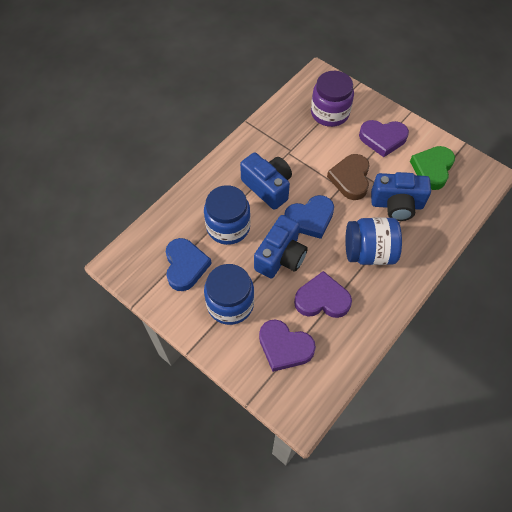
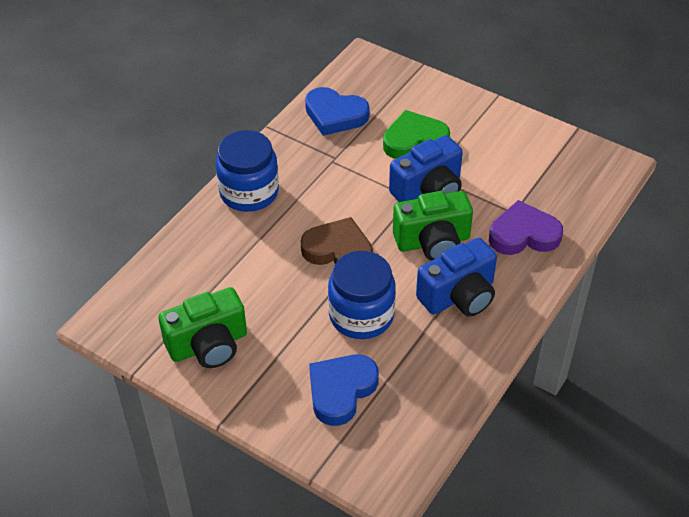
blue camera: [240,153,292,210] [254,215,308,278] [371,172,431,221] = 3 -> [389,135,463,202] [416,238,497,317] = 2
blue jar: [204,185,251,245] [204,264,254,325] [346,217,402,265] = 3 -> [216,130,279,212] [328,251,396,339] = 2
green camera: none = 0 -> [158,287,247,368] [393,191,473,261] = 2
purple heart: [259,319,316,372] [294,271,352,318] [359,120,409,157] = 3 -> [489,200,563,255] = 1
purple jar: [311,71,354,127] = 1 -> none = 0

